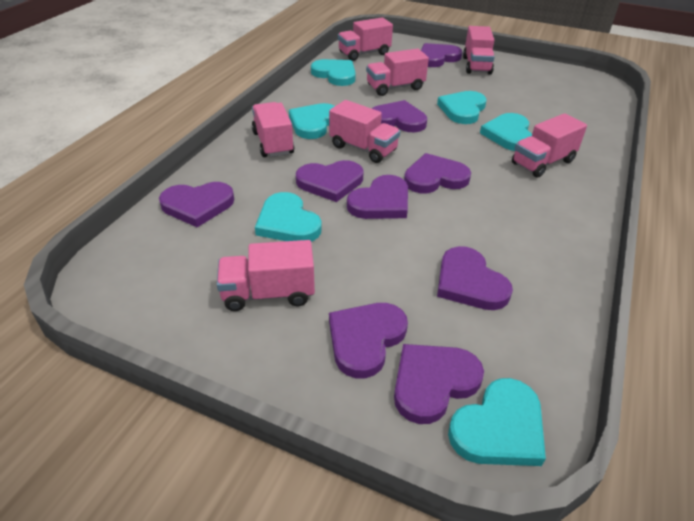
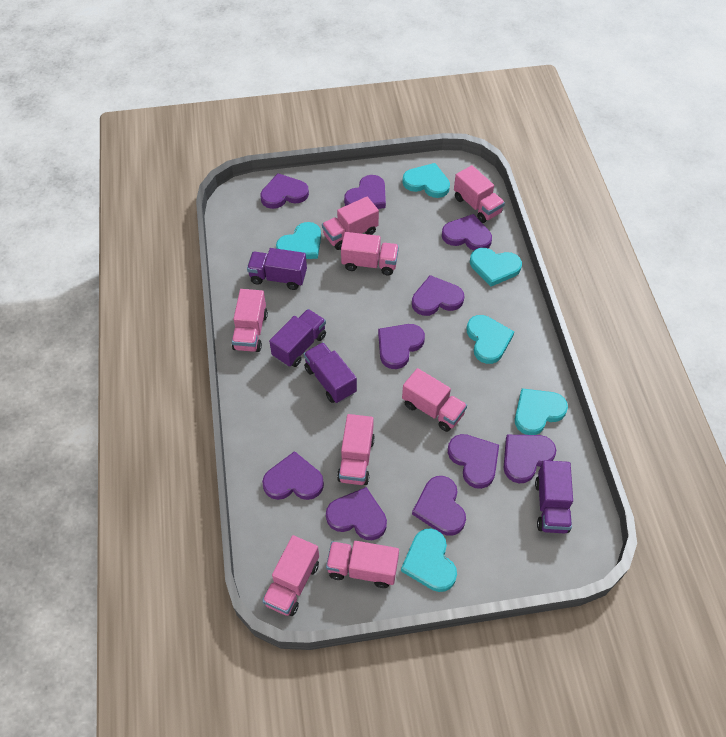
pink truck: [217,240,315,311] [252,102,294,157] [329,100,400,163] [338,17,393,61] [366,48,429,96] [463,26,495,75] [512,113,587,178] = 7 -> [232,289,268,352] [262,535,319,616] [322,197,379,250] [326,541,399,588] [337,414,375,485] [341,232,399,275] [402,368,467,432] [454,165,505,223] = 8
purple heart: [159,182,234,227] [296,160,363,202] [329,303,408,378] [347,175,408,219] [372,100,427,132] [394,344,484,424] [404,153,471,193] [421,43,462,67] [437,246,513,310] = 9 -> [260,173,309,209] [262,451,324,500] [326,487,387,540] [344,175,386,209] [378,324,425,369] [412,275,464,316] [412,476,466,536] [442,214,492,250] [448,434,499,489] [504,435,556,483] = 10
purple truck: none = 0 -> [247,248,307,290] [269,309,326,367] [304,342,357,403] [535,460,573,534] = 4

